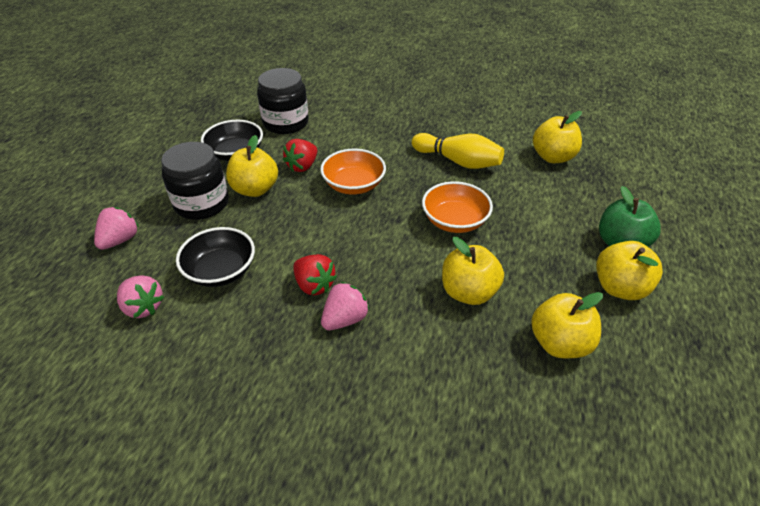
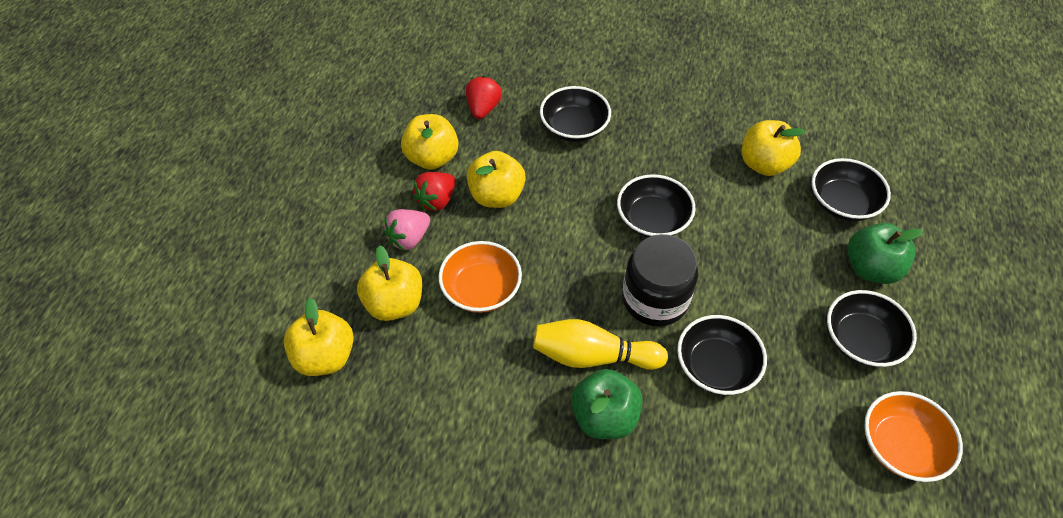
black bowl: [176,227,255,287] [201,120,263,161] = 2 -> [540,86,611,142] [617,174,696,238] [677,315,767,395] [811,158,891,221] [827,290,917,367] = 5
black jar: [161,142,229,220] [257,68,309,134] = 2 -> [622,234,698,327] = 1
green apple: [599,186,661,247] = 1 -> [571,369,643,439] [847,223,923,284] = 2
pink strawberry: [94,207,139,250] [117,275,164,318] [321,282,370,330] = 3 -> [384,209,430,250] = 1

